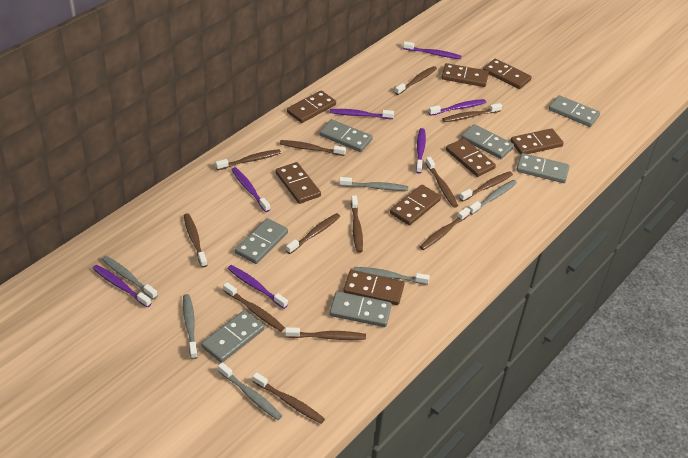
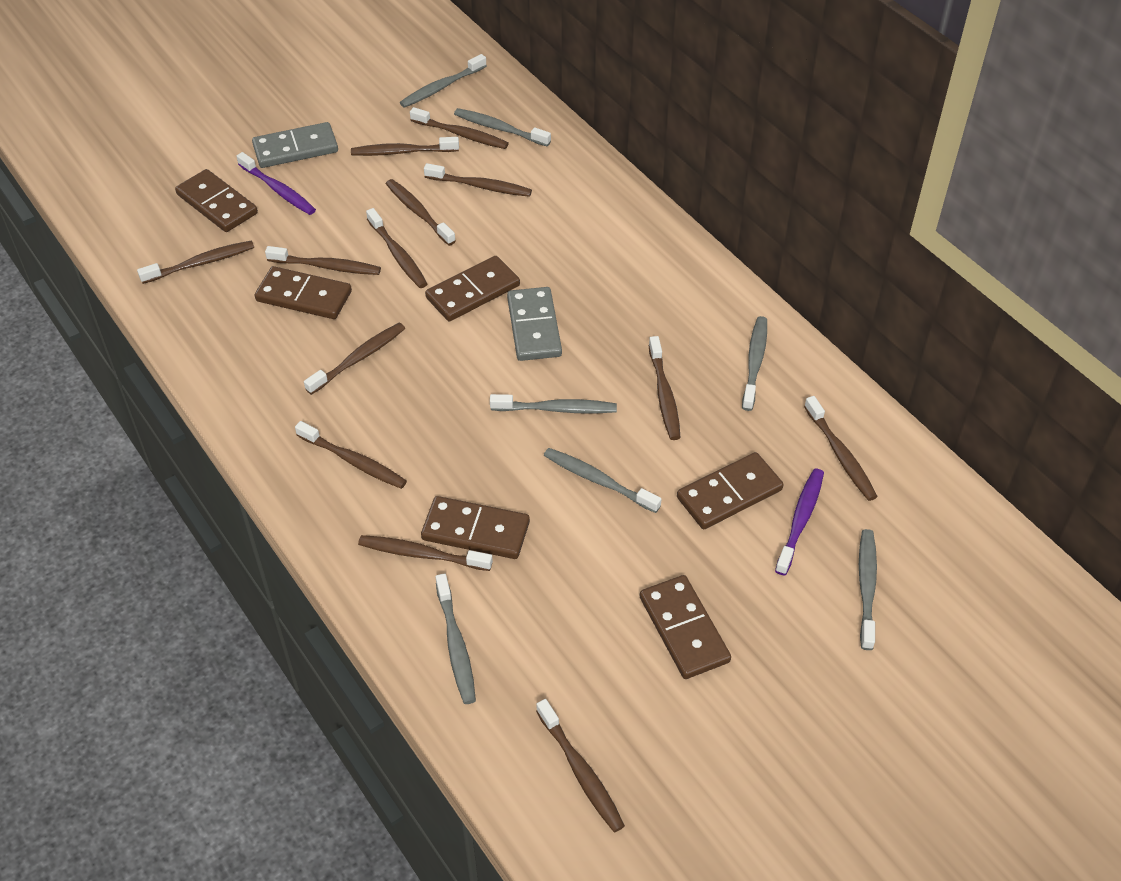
brown domino: [276,162,321,204] [287,90,336,123] [343,270,405,305] [390,185,441,225] [441,63,489,87] [446,138,496,177] [483,59,532,89] [510,128,564,155] = 8 -> [175,169,258,232] [255,266,352,319] [421,496,530,559] [425,256,520,321] [640,575,731,679] [677,452,784,529] = 6
grey domino: [201,310,264,363] [235,218,288,264] [320,119,373,152] [329,291,392,327] [461,124,514,159] [516,153,569,183] [549,95,600,127] = 7 -> [252,122,338,168] [507,287,562,361] = 2
grey toothbrush: [102,255,158,300] [183,294,198,359] [218,362,282,420] [339,177,408,191] [354,267,430,285] [469,180,517,215] = 6 -> [400,54,487,108] [436,574,476,704] [454,108,551,146] [490,394,617,413] [544,448,662,513] [742,316,767,411] [859,529,877,650] = 7
purple toothbrush: [93,265,152,308] [227,265,288,309] [231,167,270,212] [330,109,394,119] [403,41,461,59] [416,128,426,174] [428,99,486,116] = 7 -> [237,152,316,215] [775,469,824,575] = 2

